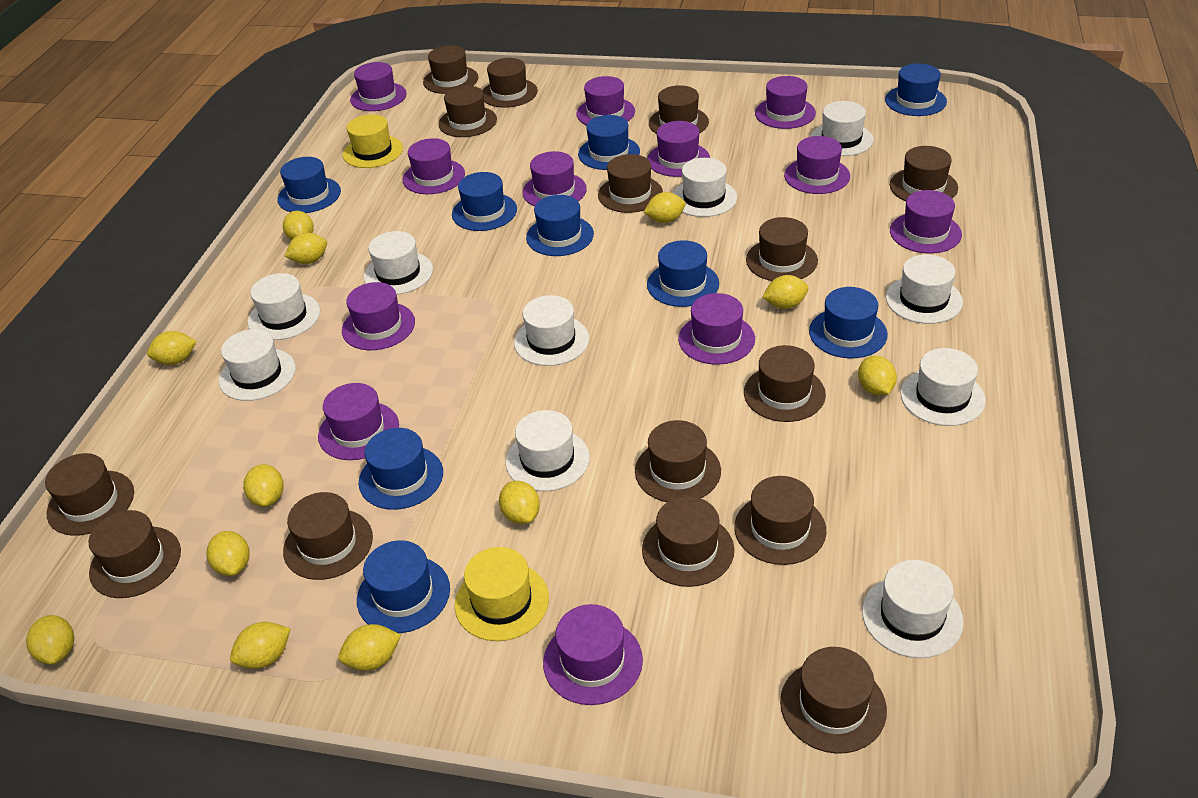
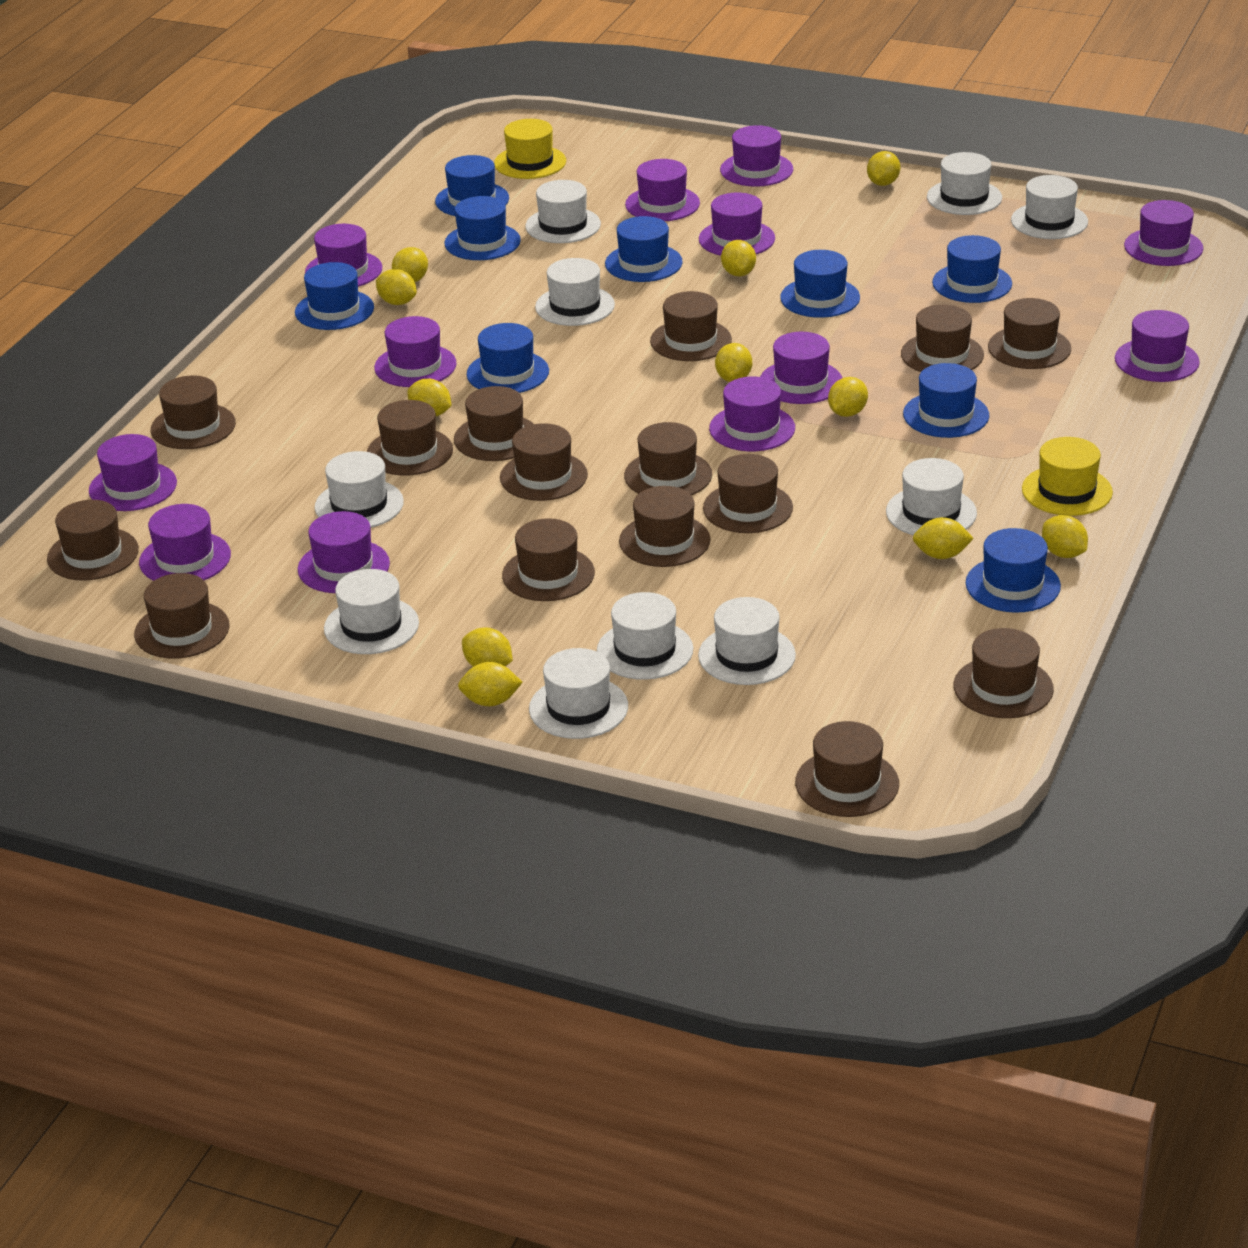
yellow lemon: [26,615,74,665] [147,331,197,365] [207,531,249,576] [230,622,291,669] [243,464,284,507] [283,211,314,240] [285,233,327,264] [338,624,401,671] [499,481,540,524] [644,192,686,223] [763,275,809,309] [858,356,897,395] = 12 -> [376,269,417,305] [392,247,428,282] [407,379,451,416] [458,662,523,706] [462,627,513,667] [715,343,752,382] [721,240,756,276] [828,377,868,417] [867,151,900,186] [913,517,974,559] [1042,515,1088,558] = 11

